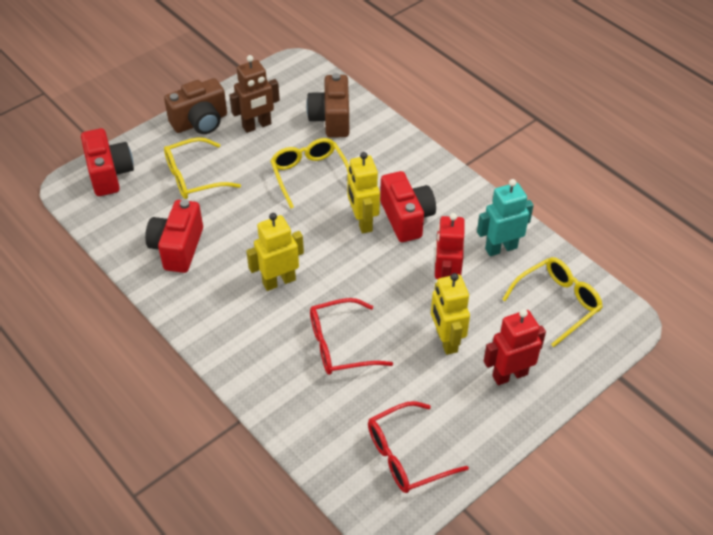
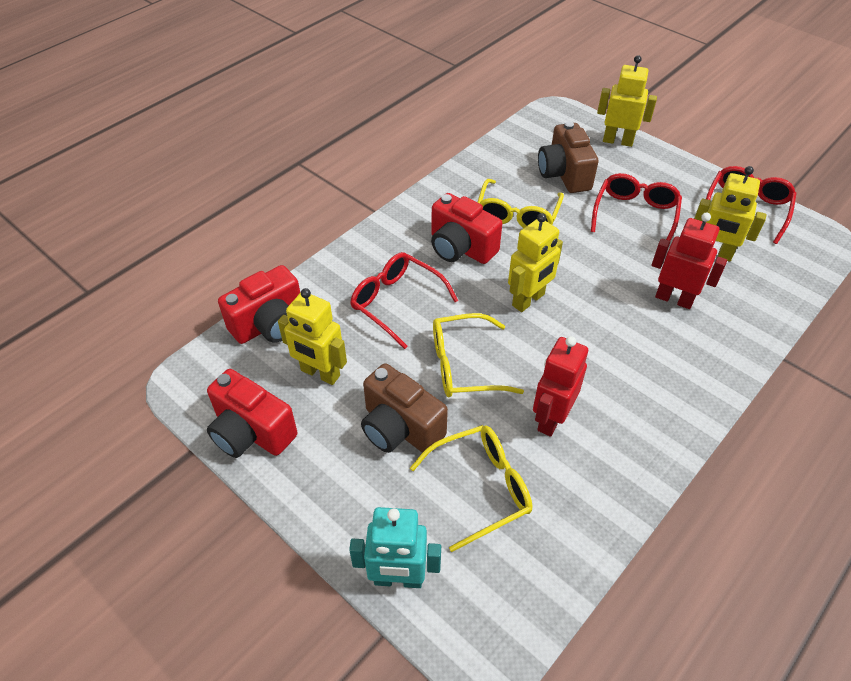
brown robot: [229,55,280,133] = 1 -> none = 0
red glasses: [310,298,393,375] [368,401,469,493] = 2 -> [350,252,458,349] [591,173,682,241] [706,166,797,244] = 3
yellow robot: [246,213,304,291] [347,152,380,233] [431,273,470,355] = 3 -> [278,288,347,385] [508,213,563,312] [597,55,657,147] [694,166,767,261] = 4

